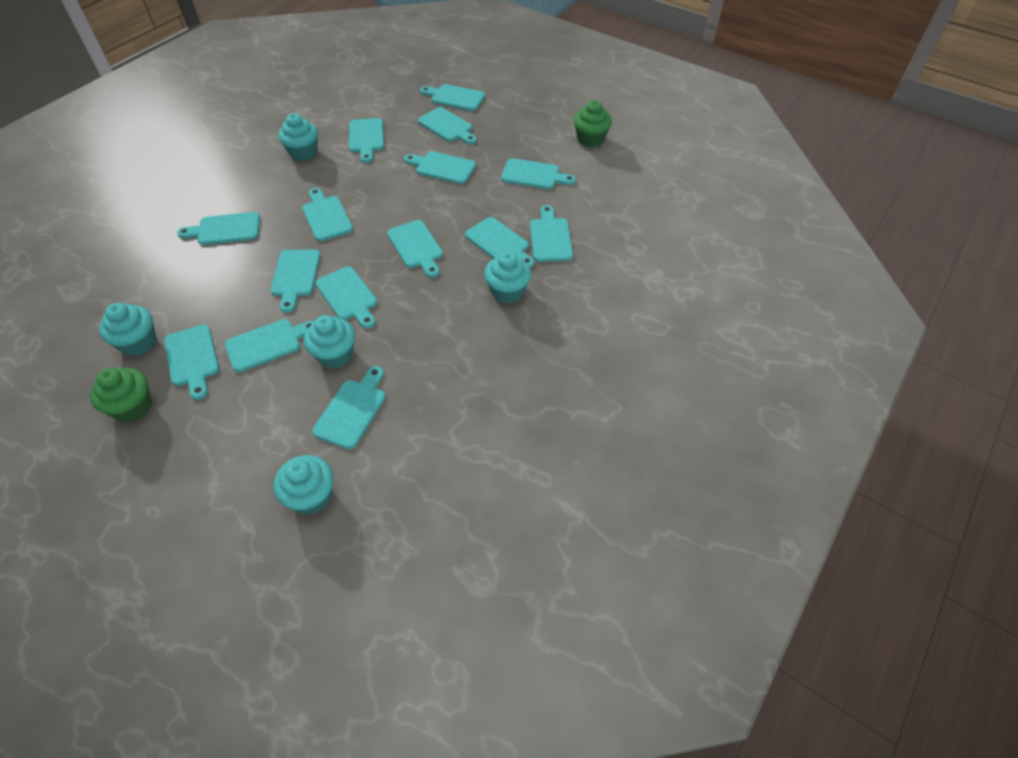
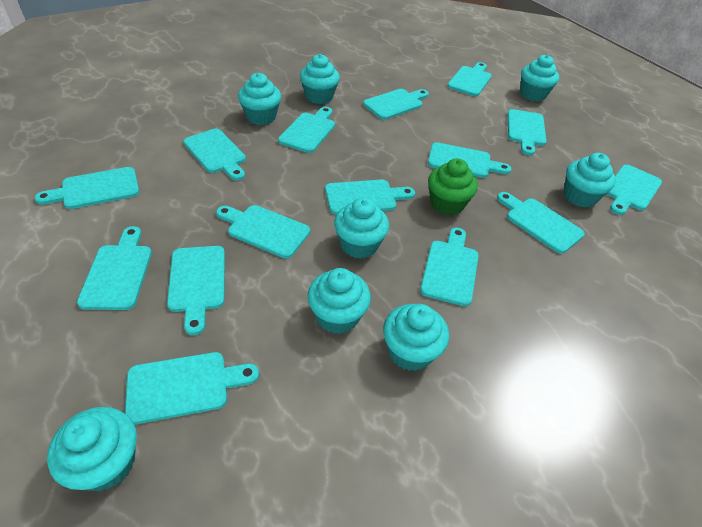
green cupcake: [90,368,152,423] [574,100,612,148] = 2 -> [428,158,478,215] = 1
turquoise cupcake: [99,303,156,356] [273,455,334,515] [278,113,318,161] [304,315,355,369] [484,251,531,303] = 5 -> [47,407,137,491] [238,73,281,125] [300,54,340,104] [307,268,371,334] [334,197,389,259] [383,304,449,371] [520,54,559,101] [564,153,616,207] = 8

